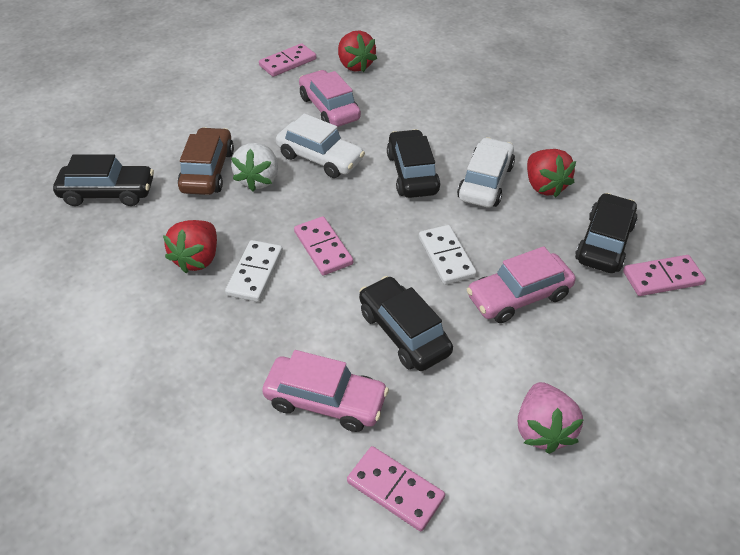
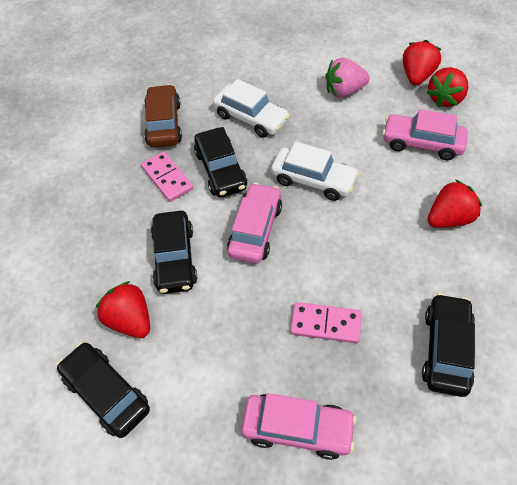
pink domino: [259,43,316,77] [294,216,353,275] [347,446,445,532] [623,255,706,296] = 4 -> [141,151,193,202] [290,302,362,343] = 2
red strawberry: [163,220,217,273] [338,30,377,72] [527,149,576,197] = 3 -> [95,281,150,338] [403,40,441,85] [426,67,469,107] [428,179,482,228] = 4
white domino: [225,240,283,302] [419,225,477,285] = 2 -> none = 0
white strawberry: [231,143,278,191] = 1 -> none = 0

